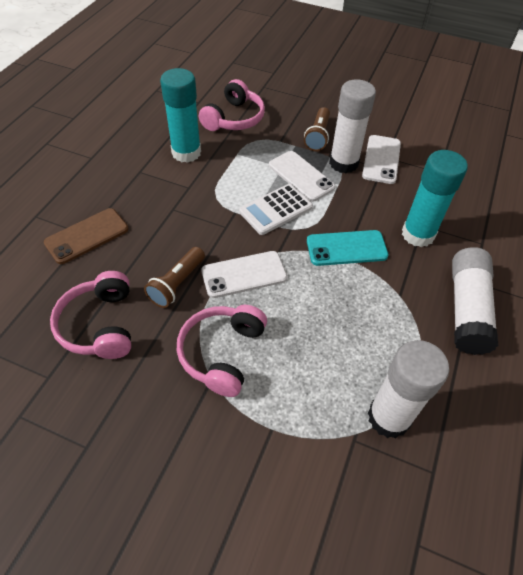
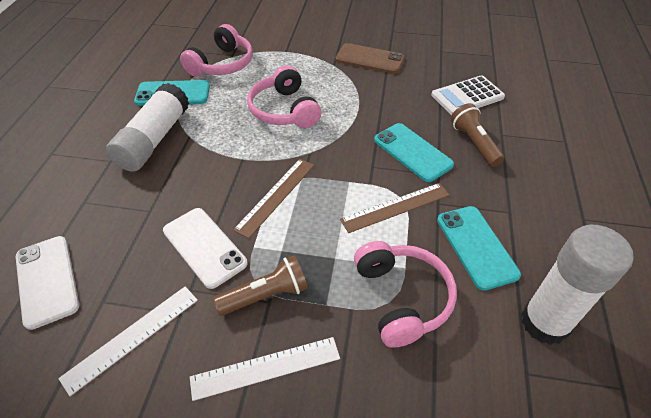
brown ruler: none = 0 -> [233,159,314,239] [340,183,450,233] = 2
turquoise glue stick: [160,68,201,163] [402,150,468,247] = 2 -> none = 0
turquoise phone: [307,230,388,266] = 1 -> [134,80,210,106] [374,123,454,182] [437,206,521,291] = 3
white glue stick: [329,79,376,173] [368,340,449,438] [452,247,498,355] = 3 -> [106,83,189,172] [521,225,634,345] = 2
white phone: [201,251,287,298] [269,151,335,202] [362,135,401,184] = 3 -> [16,236,79,330] [163,208,248,289] = 2
white ruler: none = 0 -> [58,287,198,396] [190,337,340,401] = 2

